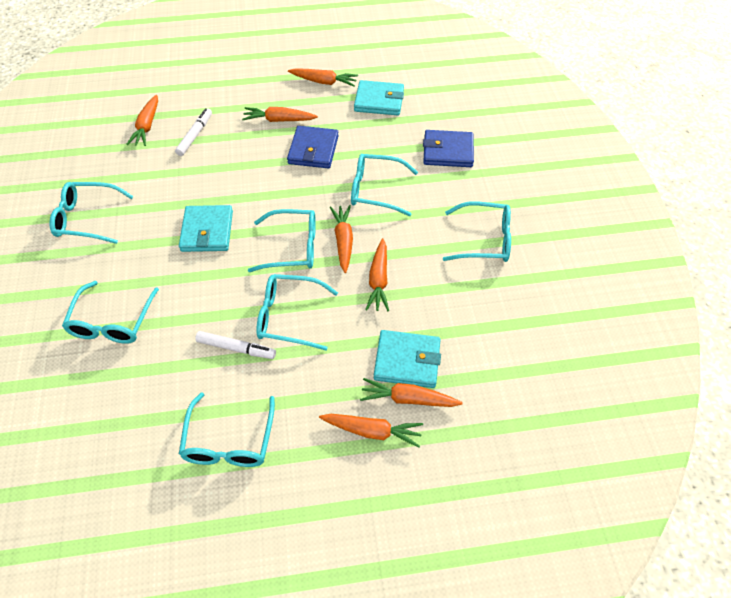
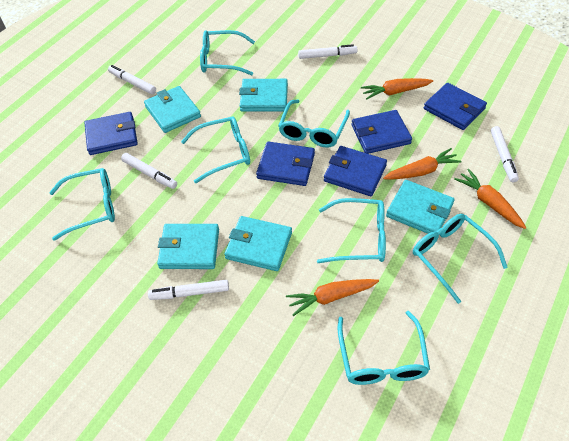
blue wallet: [287,126,339,169] [423,130,474,167] = 2 -> [84,112,138,155] [256,142,315,186] [324,146,387,196] [351,110,412,154] [424,83,487,130] = 5
orange carrot: [126,95,158,146] [242,107,318,122] [288,68,358,86] [319,414,423,448] [330,205,353,273] [360,378,463,407] [365,238,389,311] = 7 -> [286,279,379,316] [361,78,433,100] [383,148,462,180] [454,169,526,229] = 4
turquoise wallet: [179,205,233,252] [354,80,404,115] [374,330,441,388] = 3 -> [144,86,201,133] [157,224,219,269] [224,216,292,271] [239,79,288,112] [386,180,455,234] = 5
white marker: [175,108,212,156] [195,331,276,359] = 2 -> [108,65,156,94] [121,153,177,189] [148,280,229,300] [298,44,357,59] [491,126,519,183] = 5

